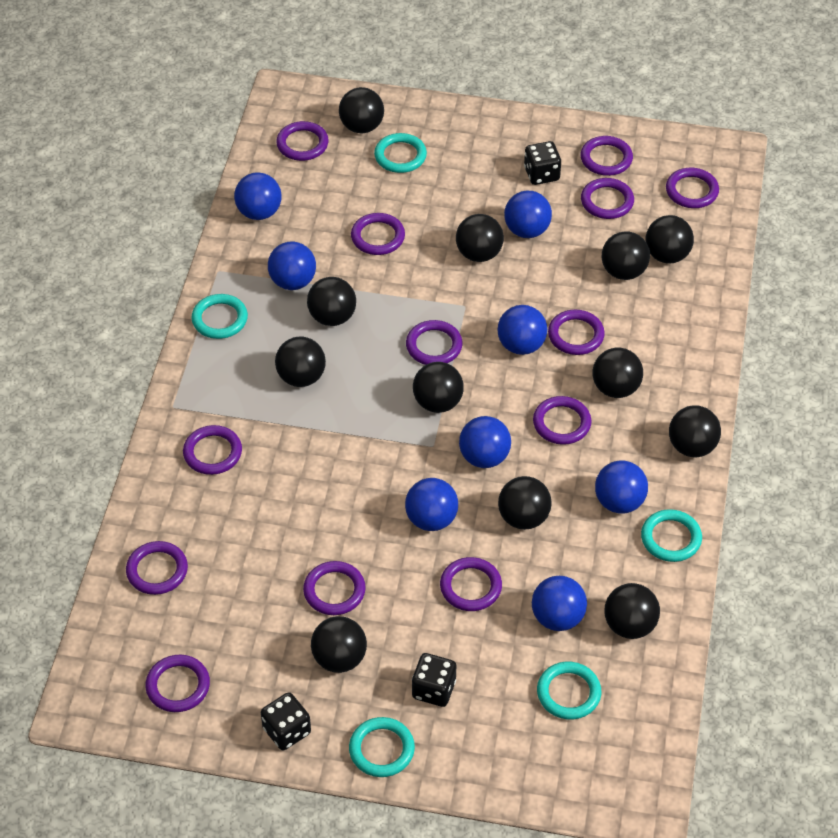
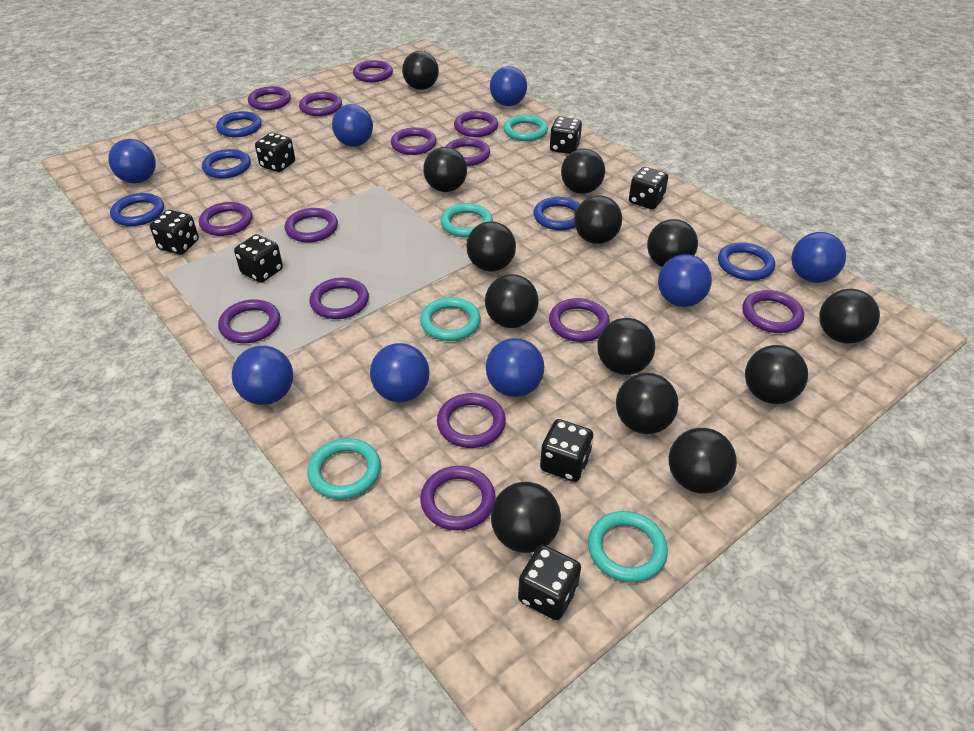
black ball: [275,337,326,387] [307,277,356,326] [311,616,367,673] [339,87,384,133] [413,362,464,413] [456,214,504,262] [498,476,552,530] [592,348,643,398] [602,231,650,280] [604,583,660,639] [646,215,694,263] [669,405,721,457] = 12 -> [402,51,439,90] [423,147,467,192] [466,221,516,272] [485,274,539,328] [491,482,561,553] [561,149,605,194] [574,195,622,244] [597,318,655,375] [616,373,679,434] [647,219,698,267] [669,428,737,494] [745,345,808,404] [819,289,880,344] = 13
black dice: [261,692,311,751] [412,653,456,707] [524,141,561,185] = 3 -> [150,210,199,254] [234,234,283,283] [255,132,295,172] [518,545,581,620] [540,419,593,482] [550,117,582,154] [629,167,668,210] = 7
blue ring: none = 0 -> [110,193,164,226] [202,149,251,179] [216,111,262,137] [533,197,580,231] [718,242,775,281] = 5
purple ring: [126,541,188,595] [145,655,210,712] [183,425,242,475] [276,121,329,161] [303,561,366,615] [351,213,405,255] [406,320,463,365] [440,557,502,611] [533,396,592,445] [548,310,605,355] [581,136,633,176] [581,178,634,219] [666,168,719,208] = 13 -> [199,202,252,236] [218,299,280,343] [248,86,291,110] [285,208,338,242] [299,92,342,116] [310,278,369,319] [353,60,393,82] [391,127,436,155] [420,466,496,531] [437,393,506,448] [445,138,490,166] [454,111,498,137] [549,298,610,342] [742,290,804,333] = 14

